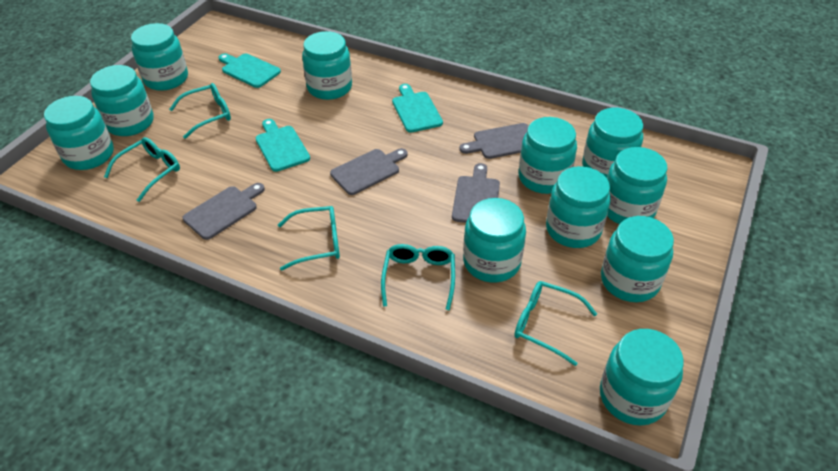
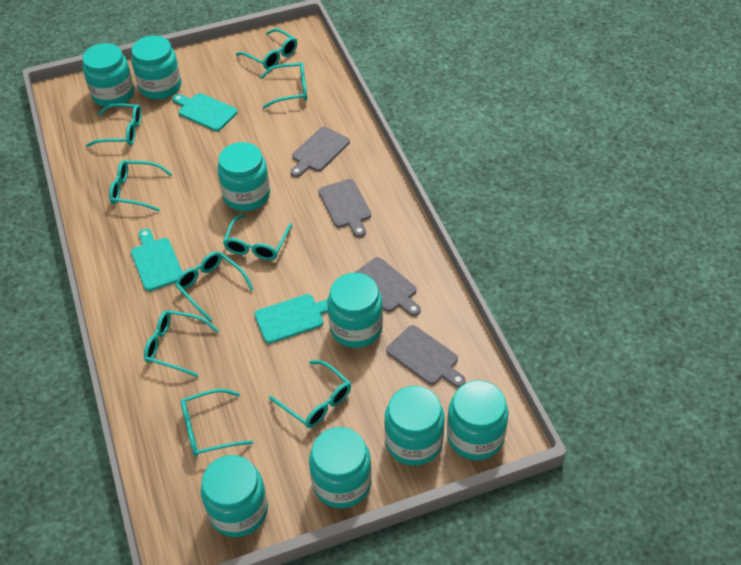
turquoise glasses: [104,137,180,202] [169,83,231,139] [278,206,340,271] [381,244,455,310] [514,281,597,366] = 5 -> [86,103,142,147] [109,160,172,212] [144,310,219,377] [175,252,254,321] [181,389,253,457] [223,214,292,260] [236,29,297,69] [260,62,307,109] [269,360,351,428] = 9
turquoise jar: [44,96,114,170] [90,65,154,136] [131,23,188,91] [302,31,352,100] [463,198,526,283] [519,117,577,194] [546,166,611,248] [582,108,643,178] [600,329,684,426] [601,216,674,302] [607,147,668,224] = 11 -> [83,43,134,107] [131,36,181,100] [201,455,268,537] [217,142,270,211] [309,427,372,508] [327,273,383,348] [384,386,444,466] [447,380,508,460] = 8

